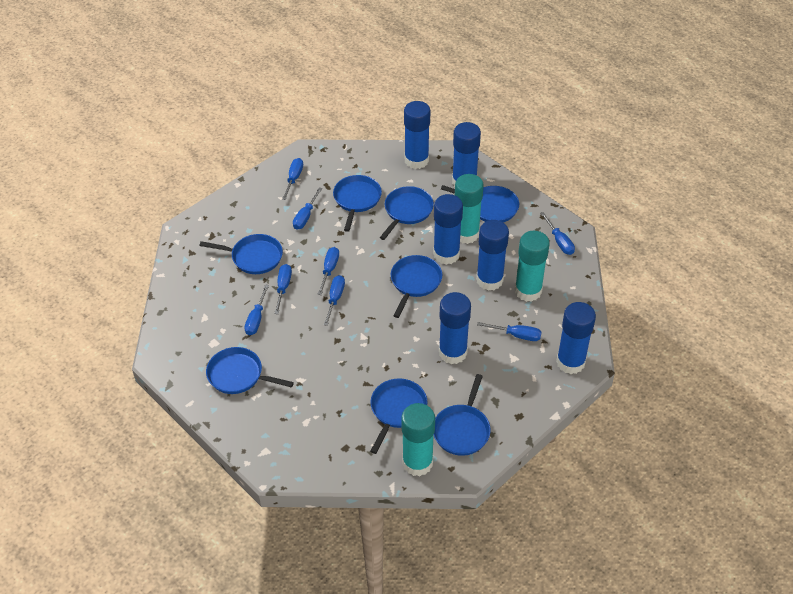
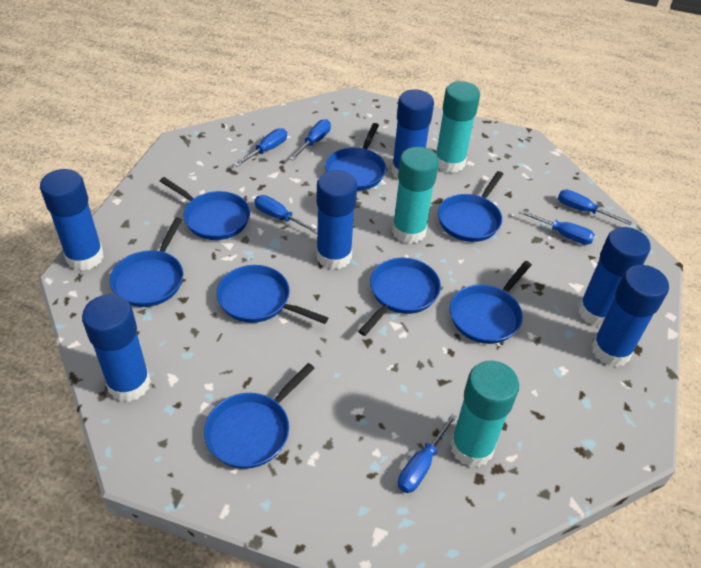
blue screwdriver: [245,284,269,335] [274,264,292,314] [282,158,303,200] [293,188,322,230] [317,247,339,295] [324,275,345,326] [477,322,542,341] [540,212,575,255] = 8 -> [234,128,287,167] [254,195,318,234] [290,119,331,160] [398,413,457,493] [519,210,595,245] [558,189,632,225] = 6

